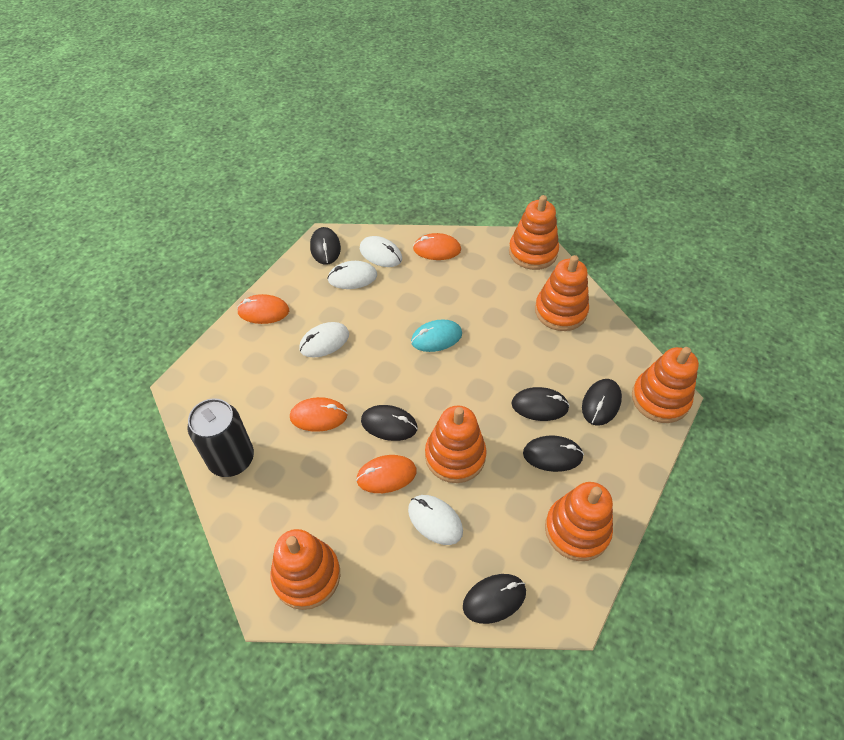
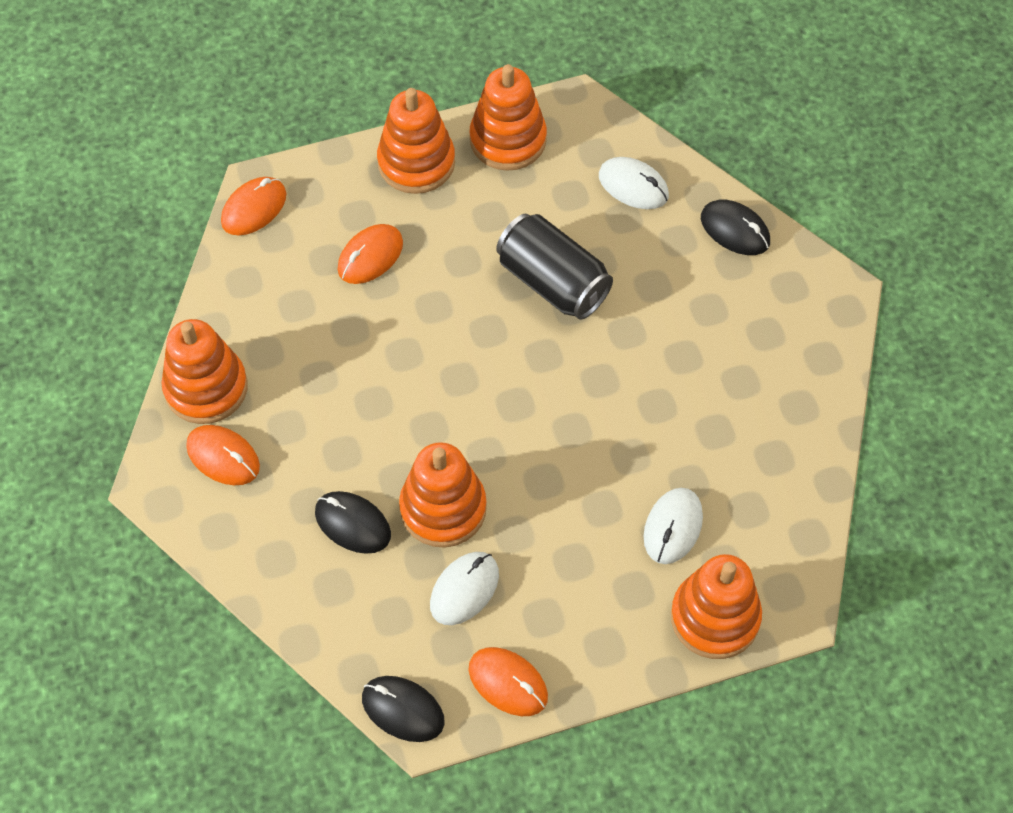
black mouse: [310,227,341,265] [361,405,418,441] [463,574,526,624] [512,387,570,421] [523,435,584,472] [582,379,622,426] = 6 -> [315,491,391,554] [362,676,445,742] [701,200,770,255] = 3
orange stacking toy: [271,529,340,610] [425,406,487,483] [509,195,559,270] [535,255,589,331] [545,482,613,561] [632,347,699,423] = 6 -> [161,319,248,424] [377,88,455,194] [399,442,487,548] [470,64,547,171] [671,554,762,659] = 5
turquoise mouse: [411,319,462,352] = 1 -> none = 0
white mouse: [299,322,349,358] [327,261,377,289] [360,236,402,267] [408,495,463,545] = 4 -> [430,552,499,625] [599,157,669,209] [644,488,703,564] = 3

